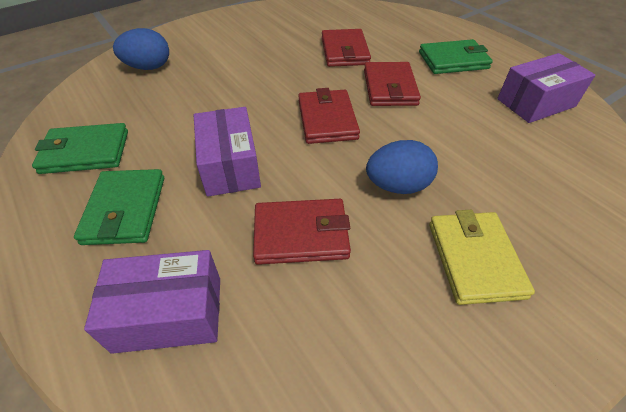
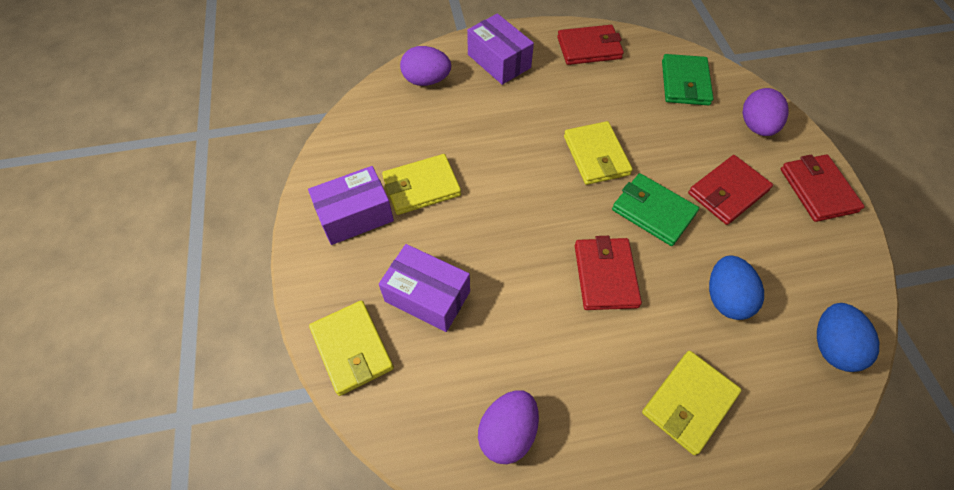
green wallet: [32,123,128,174] [74,169,164,245] [419,39,493,74] = 3 -> [612,173,699,246] [662,54,713,105] = 2
purple egg: none = 0 -> [400,46,451,86] [478,390,539,464] [742,88,789,136] = 3
yellow wallet: [429,210,535,305] = 1 -> [309,300,394,396] [382,154,461,215] [564,121,633,185] [642,351,742,455] = 4

